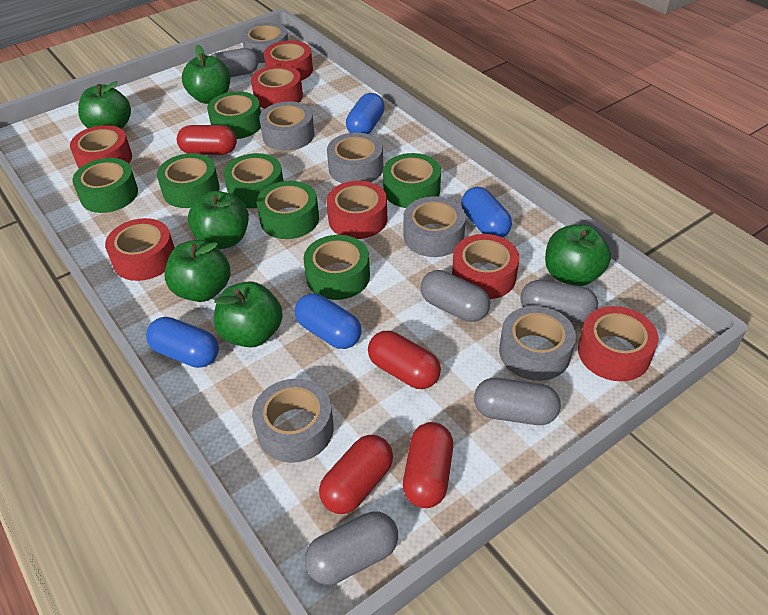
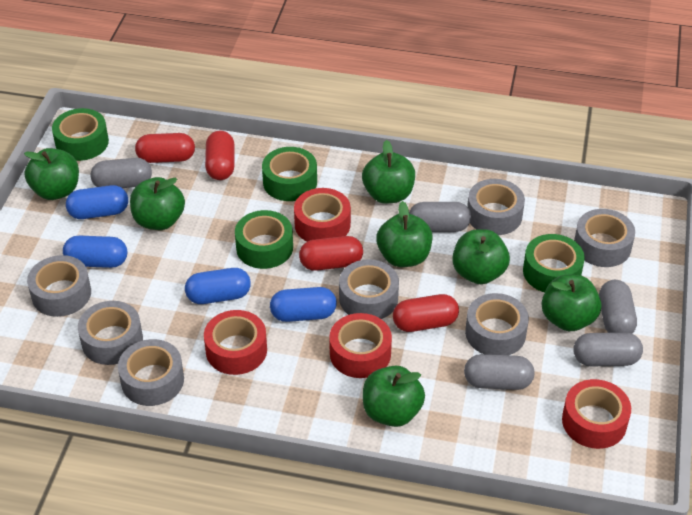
green apple: [78,81,131,129] [164,240,230,302] [182,45,230,104] [188,191,249,249] [214,281,283,348] [545,224,611,286] = 6 -> [24,148,79,200] [130,177,185,230] [362,140,415,204] [363,365,425,427] [376,201,432,267] [452,229,510,284] [541,274,601,331] = 7
green tape: [72,158,138,213] [157,153,220,208] [207,91,261,139] [224,153,283,208] [257,181,319,239] [303,235,370,300] [383,153,441,208] = 7 -> [52,108,109,161] [235,210,293,269] [262,147,317,201] [523,234,585,292] = 4
grey tape: [241,22,288,63] [252,379,334,463] [259,102,315,151] [327,132,383,183] [403,196,466,257] [499,306,576,381] = 6 -> [27,255,91,317] [78,301,143,365] [118,339,184,406] [339,259,399,319] [465,293,529,355] [467,179,525,235] [574,209,635,267] = 7
red tape: [70,125,132,168] [105,218,175,281] [251,65,303,109] [264,40,313,81] [326,181,387,239] [452,234,519,299] [578,306,658,381] = 7 -> [204,310,267,375] [294,188,351,242] [329,313,392,378] [562,379,631,449] = 4

